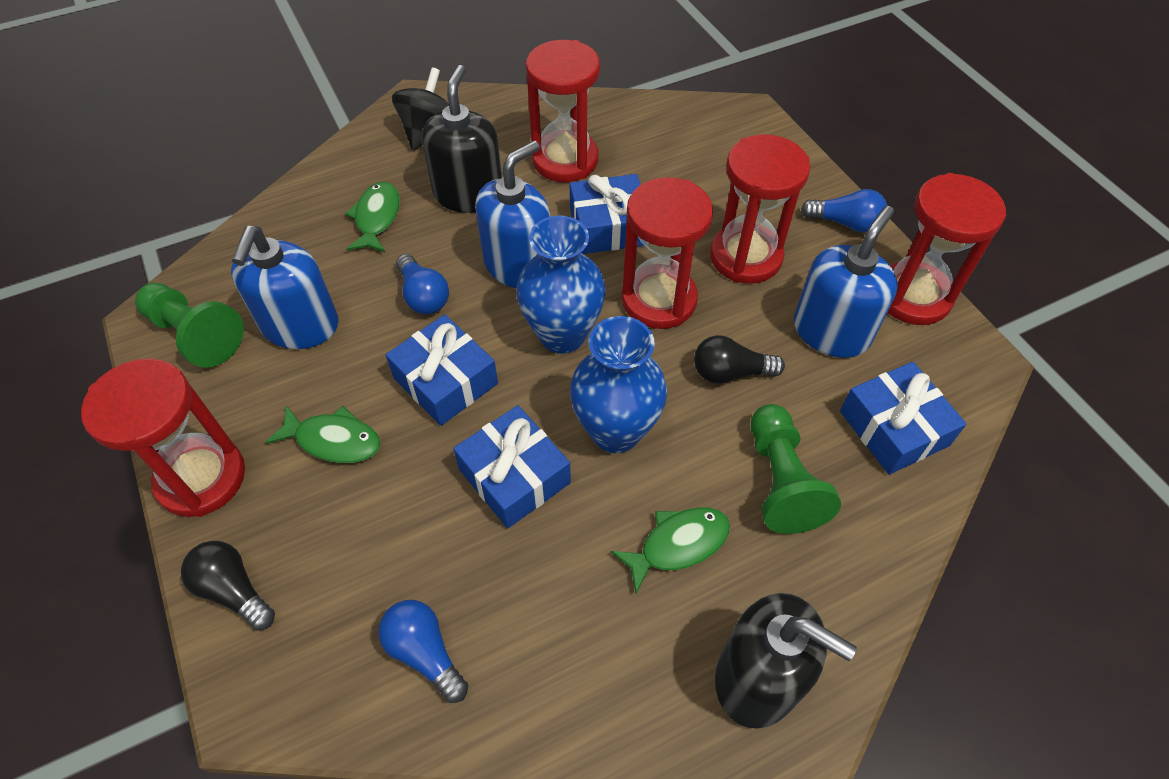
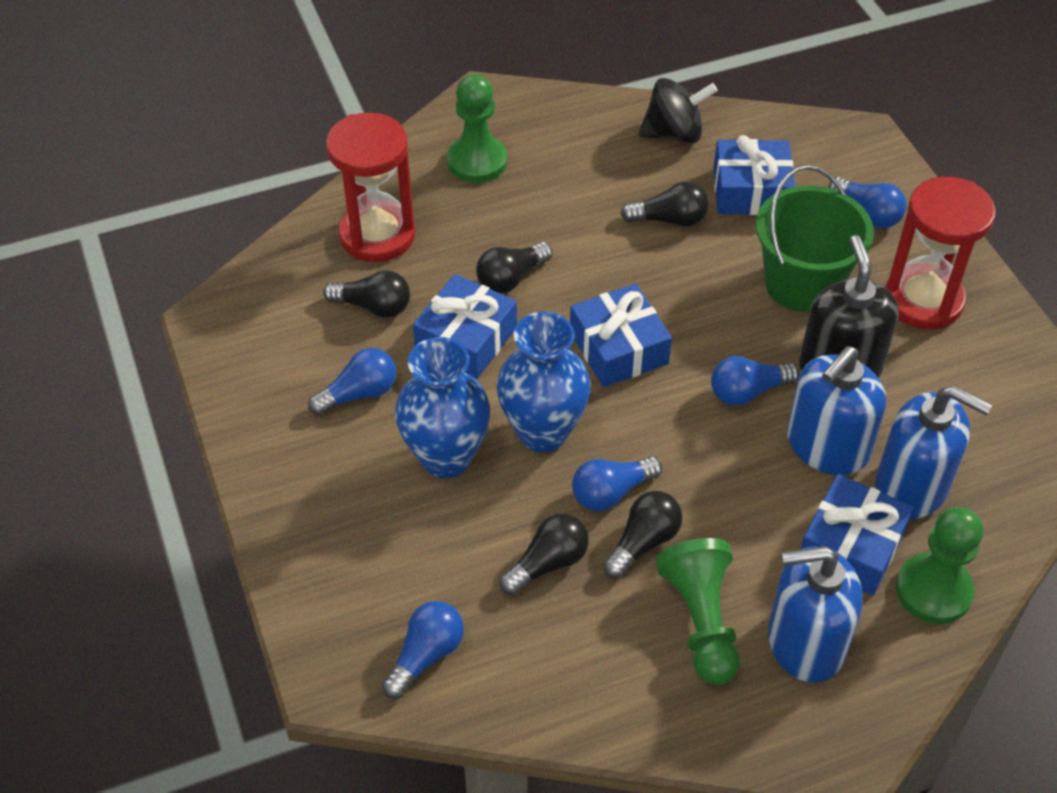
black light bulb: [181,541,275,631] [694,335,785,384] = 2 -> [323,270,410,318] [476,242,552,294] [500,513,589,595] [603,491,682,578] [621,181,709,227] = 5
black soap dispenser: [422,65,502,213] [715,593,857,729] = 2 -> [799,235,899,378] = 1
blue light bulb: [379,600,468,703] [396,254,449,314] [801,189,887,232] = 3 -> [308,348,396,416] [382,601,464,699] [572,456,662,511] [711,356,800,406] [829,177,907,228] = 5
green bucket: none = 0 -> [756,165,874,312] = 1
green fish: [265,405,381,463] [345,182,400,252] [611,507,730,594] = 3 -> none = 0
green pawn: [135,283,244,368] [751,404,841,534] = 2 -> [447,74,507,183] [655,538,740,685] [896,507,983,624] = 3
red hourglass: [81,358,245,517] [526,40,600,182] [622,177,713,329] [710,135,810,284] [887,173,1006,325] = 5 -> [326,112,415,262] [885,177,996,329] = 2

